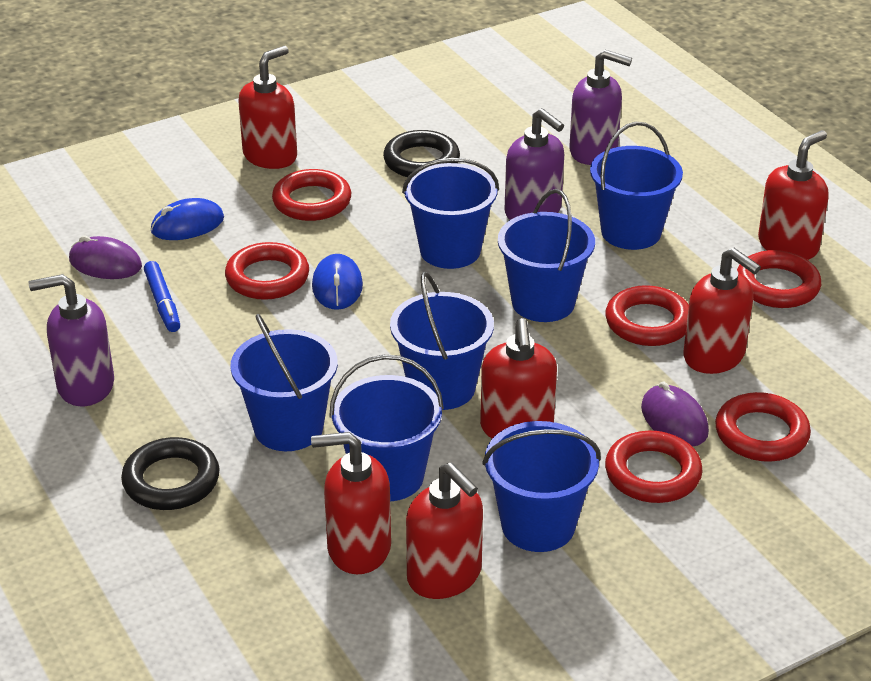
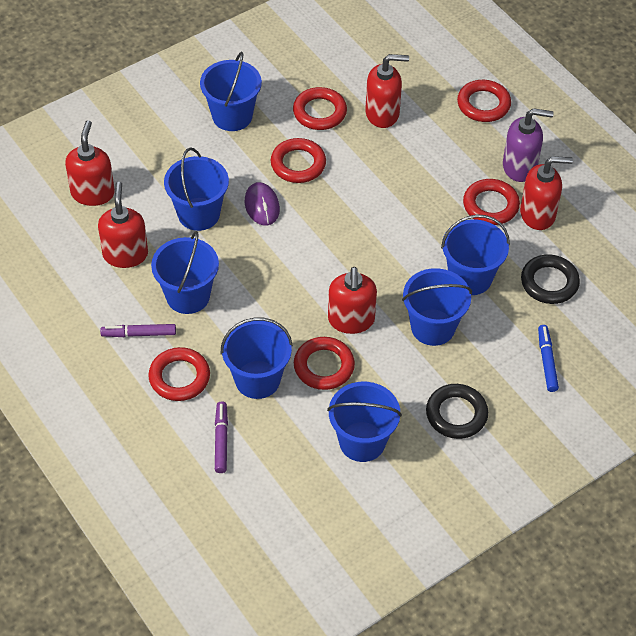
blue mouse: [151,198,224,240] [312,254,363,310] = 2 -> none = 0
purple marker: none = 0 -> [100,324,176,337] [215,401,228,473] = 2
purple mouse: [69,235,142,279] [641,382,709,447] = 2 -> [245,182,280,225] = 1
purple soap dispenser: [29,274,114,406] [505,108,564,220] [569,50,632,165] = 3 -> [503,108,554,182] = 1
red soap dispenser: [238,46,297,169] [311,432,391,574] [406,462,483,599] [480,318,557,439] [683,248,761,374] [758,130,829,260] = 6 -> [65,120,115,206] [98,182,148,268] [328,267,377,334] [365,54,409,128] [520,156,573,230] = 5

